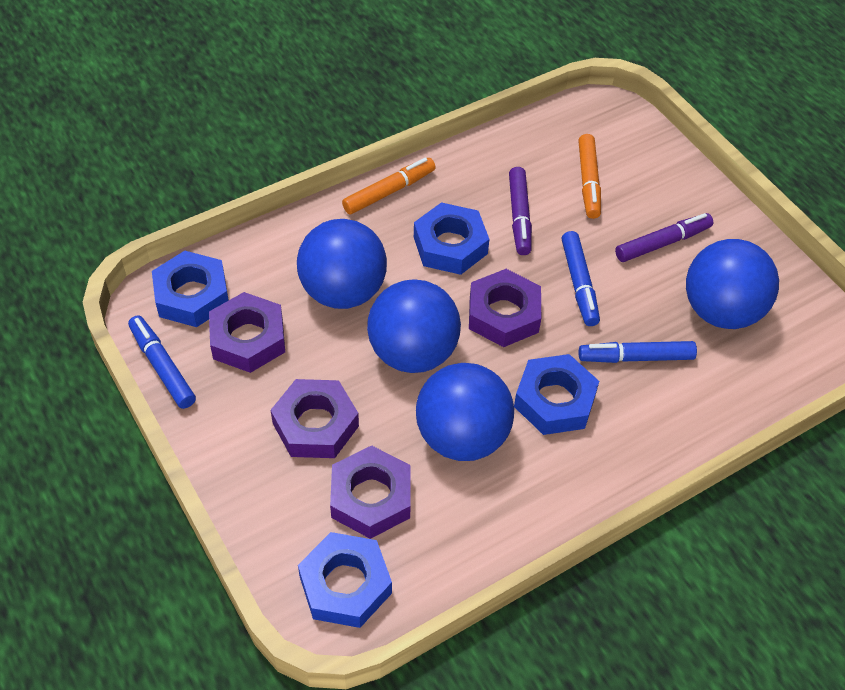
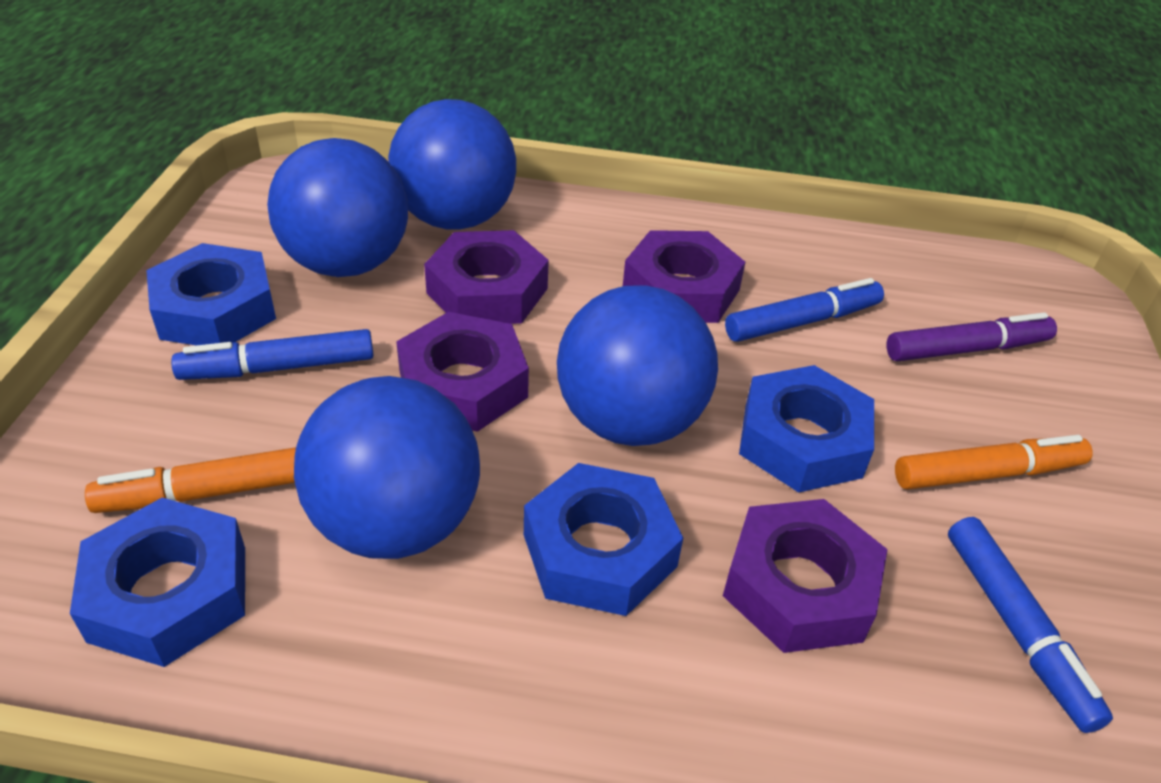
purple marker: [509,167,532,255] [615,213,713,262] = 2 -> [886,312,1057,361] = 1

